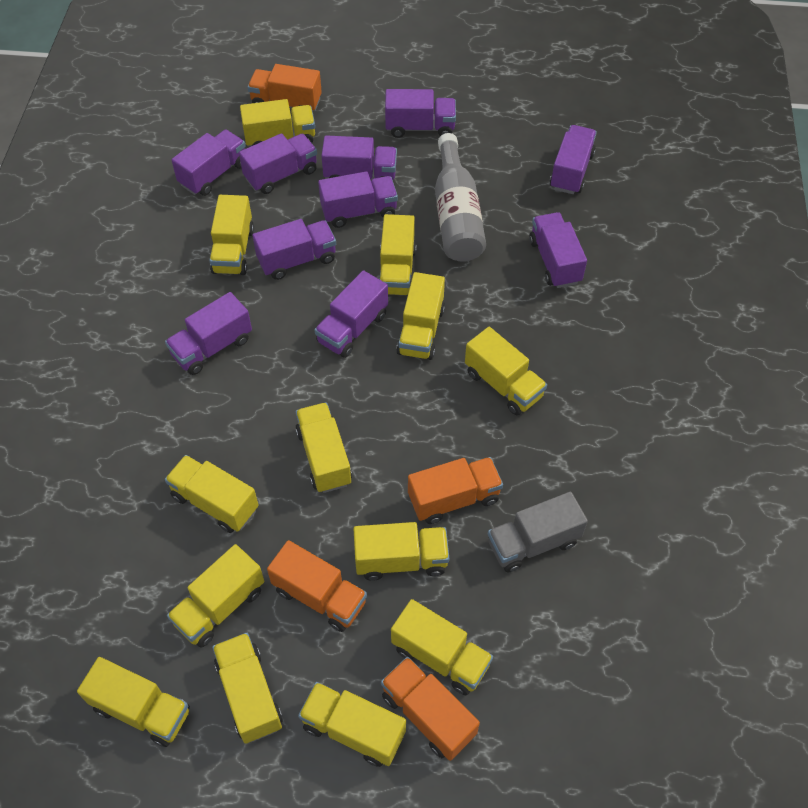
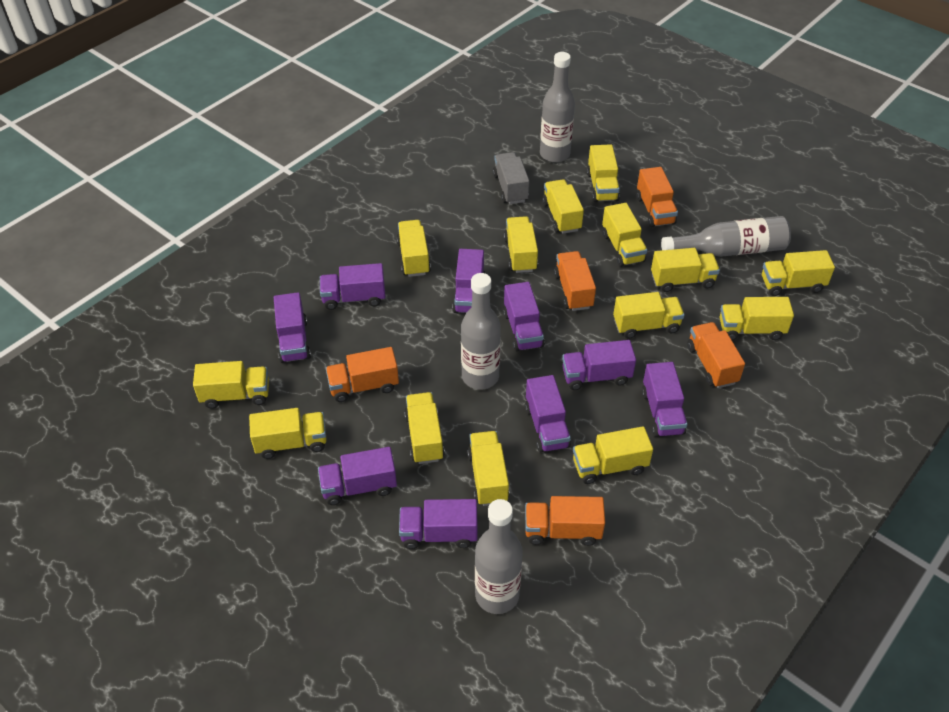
grey bottle: [435,133,486,262] = 1 -> [461,273,501,390] [475,499,523,614] [540,52,575,163] [661,216,791,257] = 4
orange truck: [248,64,322,111] [267,540,367,632] [381,657,480,761] [408,457,503,524] = 4 -> [326,347,399,402] [525,496,605,546] [554,251,596,311] [636,167,678,227] [687,322,745,388] = 5
purple truck: [165,292,252,375] [172,130,246,196] [239,133,317,194] [252,219,336,280] [315,270,388,358] [318,171,398,228] [321,135,397,180] [385,89,456,138] [529,212,587,288] [550,125,597,194] = 10 -> [274,292,311,363] [318,447,397,505] [320,263,385,310] [399,499,478,549] [452,249,485,313] [503,282,545,351] [525,375,571,452] [562,340,636,390] [642,362,688,437] = 9
yellow truck: [77,657,190,747] [165,455,259,533] [167,544,264,647] [209,195,254,275] [212,633,282,744] [240,99,315,146] [296,402,352,493] [298,682,406,767] [354,522,449,581] [379,214,417,296] [391,599,493,695] [396,272,445,360] [465,327,547,415] = 13 -> [193,361,269,409] [249,408,327,459] [397,220,431,277] [404,392,445,464] [467,431,510,506] [504,216,538,273] [542,179,584,234] [573,426,653,484] [587,144,620,202] [602,203,647,267] [613,292,685,339] [651,248,720,292] [720,297,794,340] [762,250,835,296] = 14

